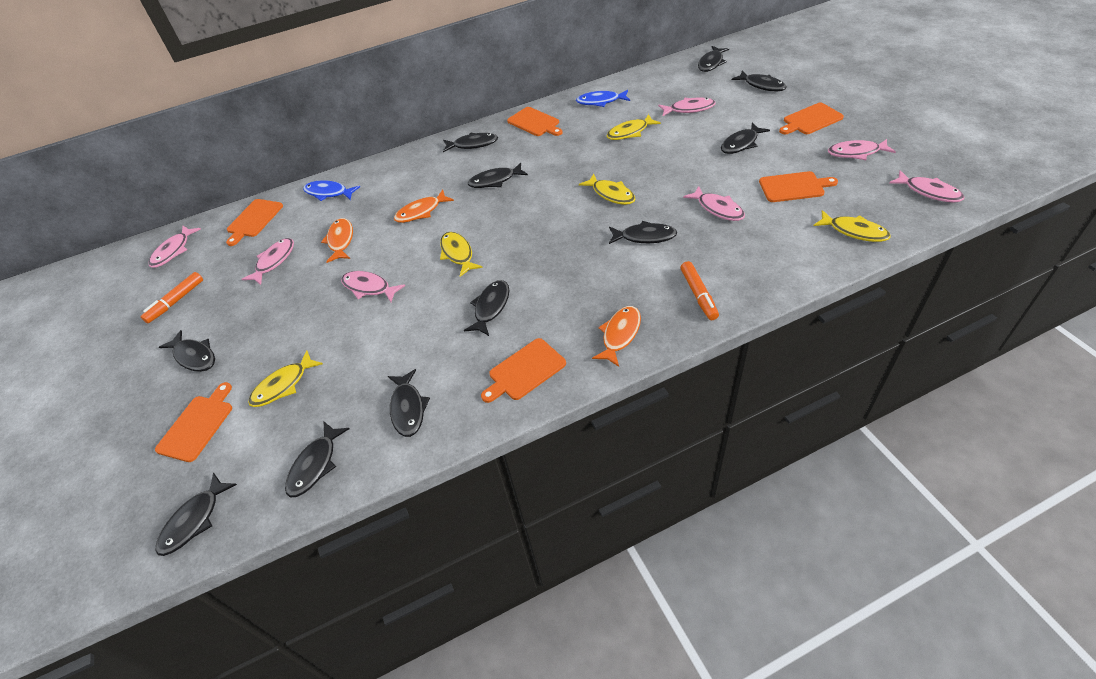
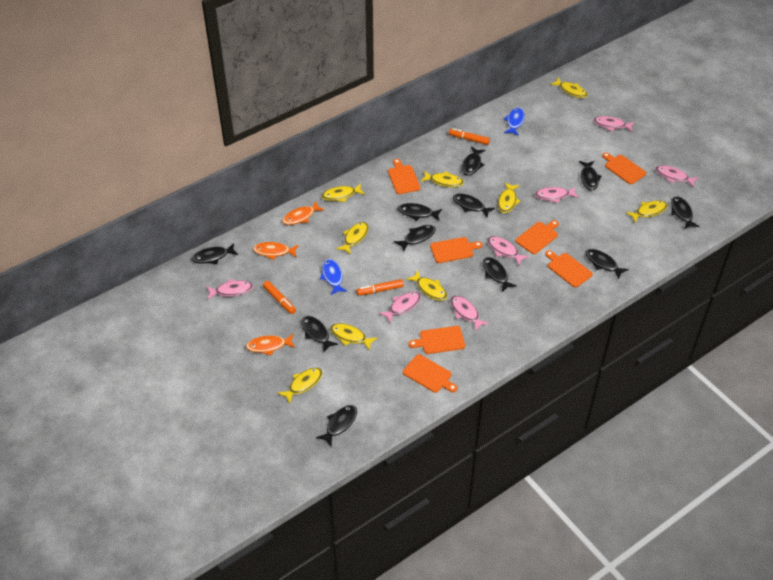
orange cutting board: [155,382,232,462] [226,199,283,246] [481,338,566,403] [507,107,563,136] [759,171,838,202] [779,103,844,134] = 6 -> [388,159,421,194] [403,354,457,393] [409,326,465,354] [430,237,482,263] [516,220,559,254] [545,250,593,288] [602,152,646,184] = 7
orange marker: [140,272,203,323] [681,261,719,320] = 2 -> [263,281,296,314] [356,279,404,296] [449,128,490,145] = 3
yellow fish: [248,350,323,407] [440,232,483,277] [579,174,636,205] [607,114,661,140] [813,210,891,242] = 5 -> [278,368,323,404] [321,183,365,202] [330,323,377,351] [336,222,368,254] [406,271,447,301] [420,171,464,187] [498,182,520,213] [550,78,588,98] [626,201,667,223] = 9

